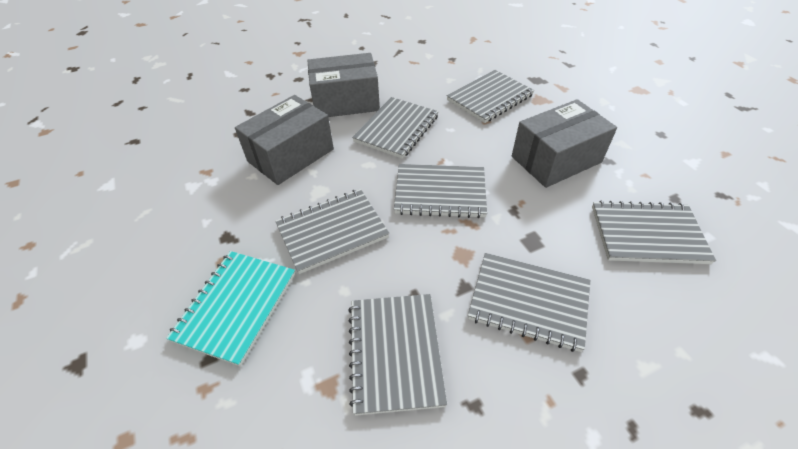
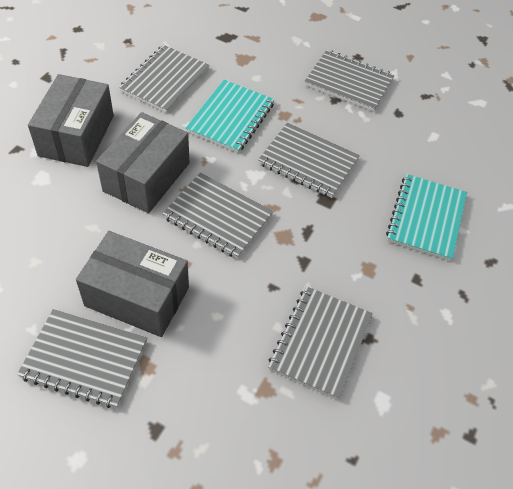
grey notebook: [275,189,390,274] [348,294,447,416] [352,97,439,159] [394,164,487,218] [447,70,534,123] [468,253,591,352] [592,201,716,264] = 7 -> [17,309,147,408] [119,45,210,113] [162,172,273,259] [258,123,360,198] [268,286,373,400] [304,50,394,112] = 6
turquoise notebook: [166,251,295,367] = 1 -> [186,80,274,153] [386,174,467,261] = 2

